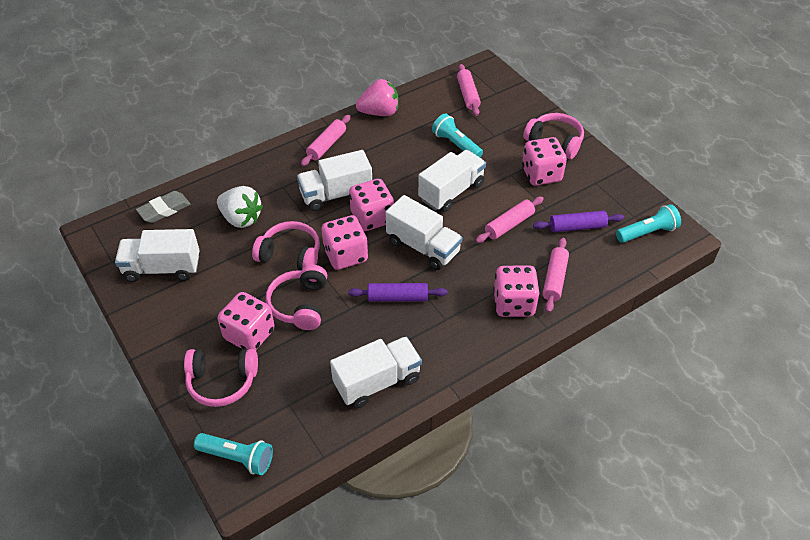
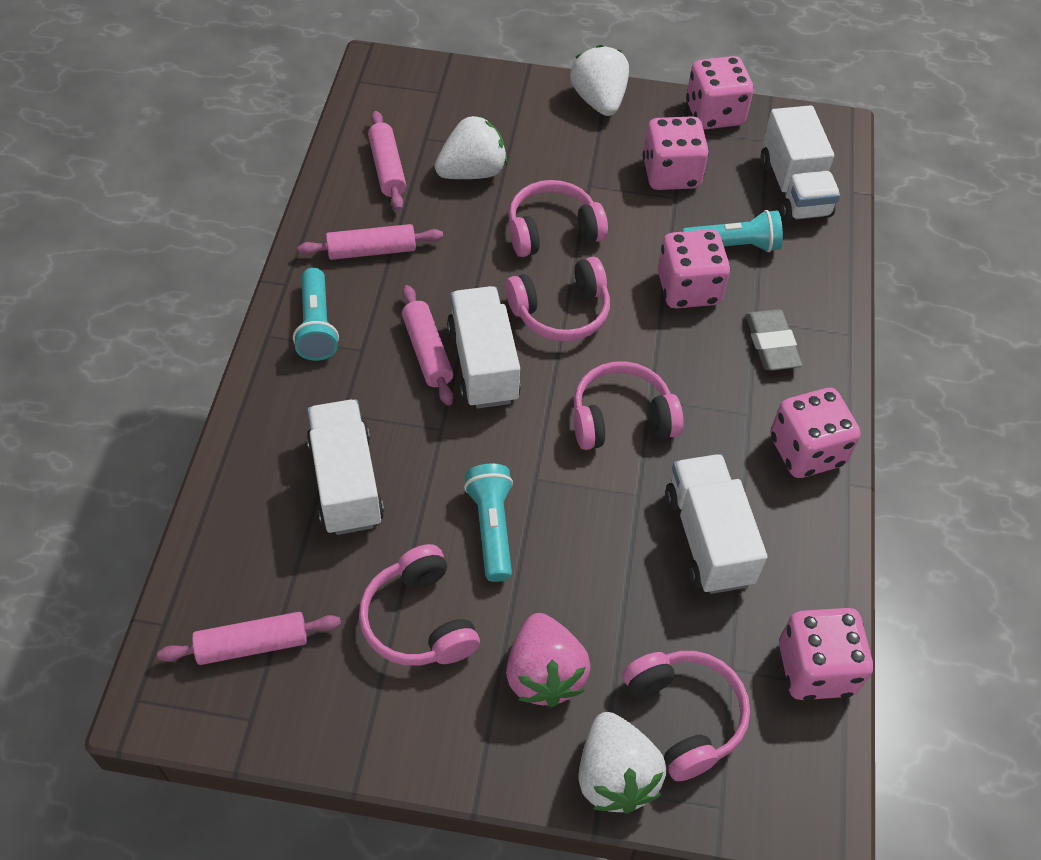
pink headphones: [184,349,258,407] [252,221,320,271] [266,265,327,330] [523,113,584,159] = 4 -> [359,544,480,666] [506,257,610,342] [508,180,608,257] [574,361,684,450] [622,651,750,781] = 5
purple rolling pin: [348,283,448,302] [533,211,624,232] = 2 -> none = 0
white strawberry: [217,186,263,228] = 1 -> [435,115,507,179] [570,45,629,116] [579,712,666,814] = 3
white truck: [115,229,200,282] [297,150,372,211] [330,337,422,408] [386,195,463,270] [418,150,486,212] = 5 -> [307,399,384,535] [447,286,521,409] [665,454,767,594] [760,105,840,222] = 4

